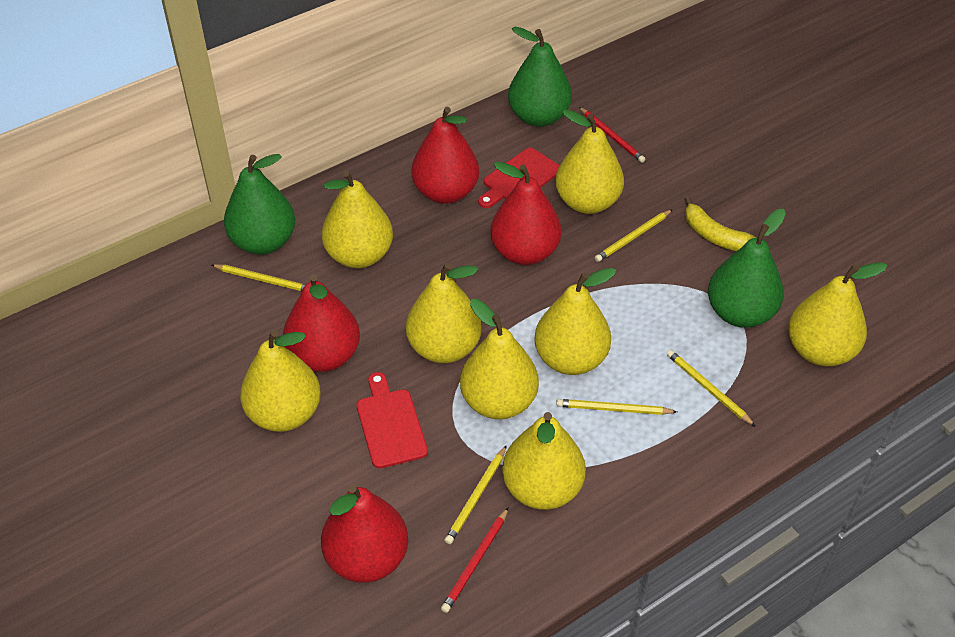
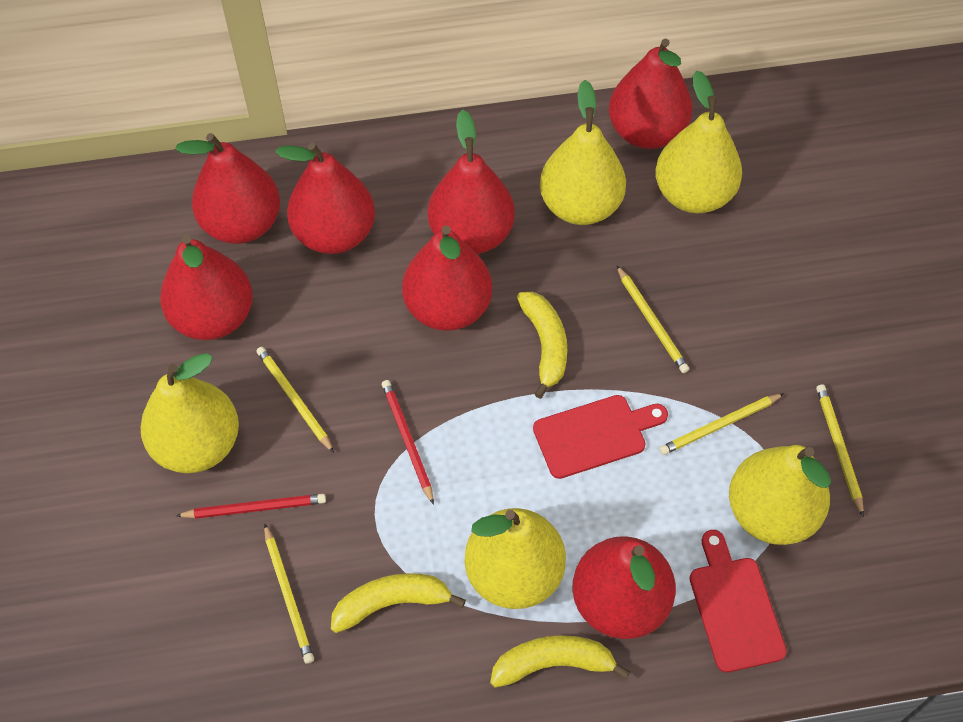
green pear: [224,154,295,255] [508,27,572,127] [708,209,786,328] = 3 -> none = 0
red pear: [283,274,360,372] [321,484,408,583] [411,107,479,204] [490,162,561,265] = 4 -> [160,235,253,340] [175,133,280,244] [275,142,375,254] [402,225,492,331] [428,110,515,254] [572,536,676,639] [609,38,693,149] = 7
yellow banana: [685,196,756,251] = 1 -> [331,573,466,633] [490,635,630,688] [517,292,567,399] = 3
yellow pear: [240,330,321,432] [322,171,393,268] [406,263,482,363] [460,299,539,419] [502,412,586,510] [534,268,616,375] [555,109,624,214] [788,263,887,366] = 8 -> [141,353,239,473] [465,508,566,609] [540,80,626,225] [655,70,742,213] [729,445,831,545] = 5

